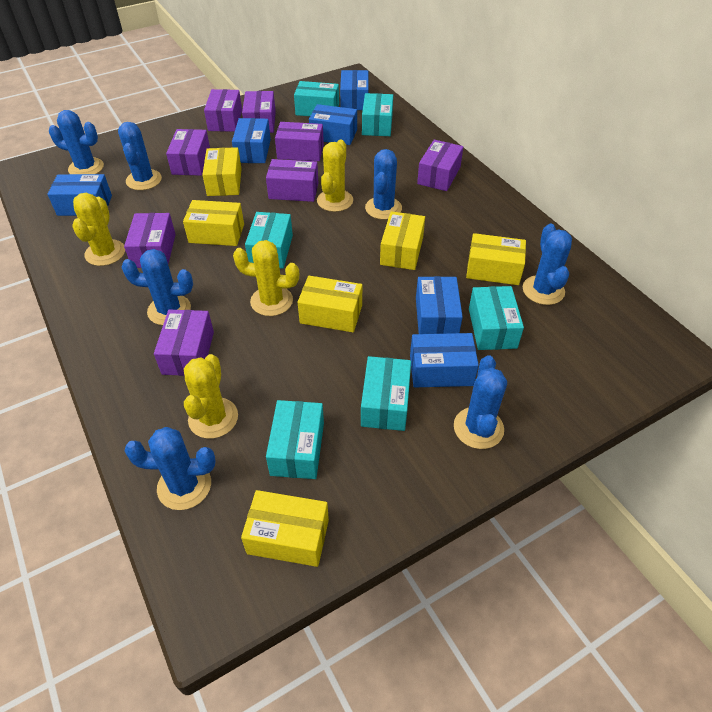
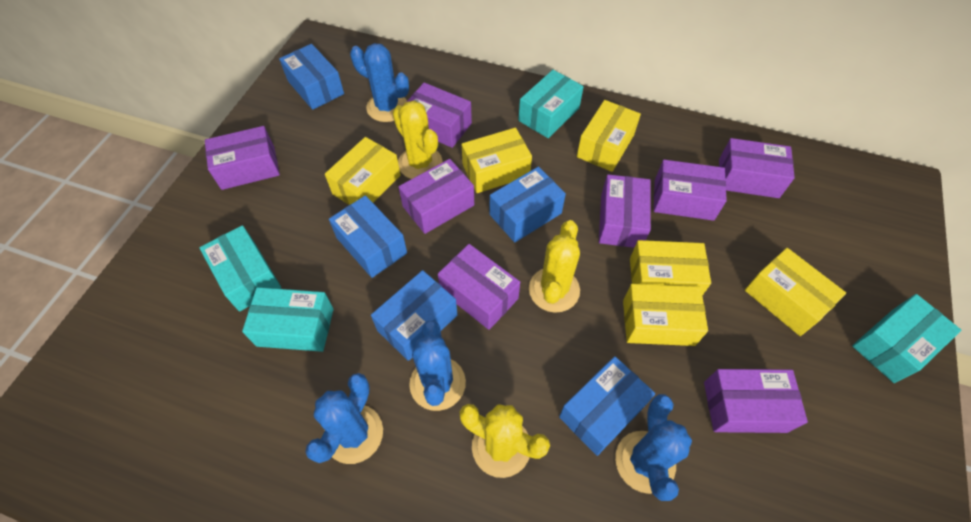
blue box: [47,174,112,216] [232,118,271,163] [309,104,357,145] [340,70,369,110] [410,333,479,387] [416,276,463,334] = 6 -> [279,44,344,110] [329,195,407,278] [371,270,457,361] [489,167,566,243] [559,356,655,456] = 5
blue cactus: [49,110,104,174] [118,122,162,190] [121,249,193,325] [124,427,216,510] [365,149,402,220] [454,355,507,449] [523,223,572,305] = 7 -> [305,373,383,464] [350,43,409,122] [409,320,466,411] [615,394,692,501] = 4
turquoise box: [245,212,293,269] [266,400,324,479] [294,81,339,116] [361,356,411,431] [362,93,393,136] [469,286,524,350] = 6 -> [199,225,281,312] [242,287,334,352] [518,70,584,138] [852,294,961,383] = 4
yellow cactus: [72,193,125,266] [184,354,238,439] [233,240,299,316] [317,139,353,212] = 4 -> [393,101,443,179] [459,404,550,478] [529,220,580,313] = 3

